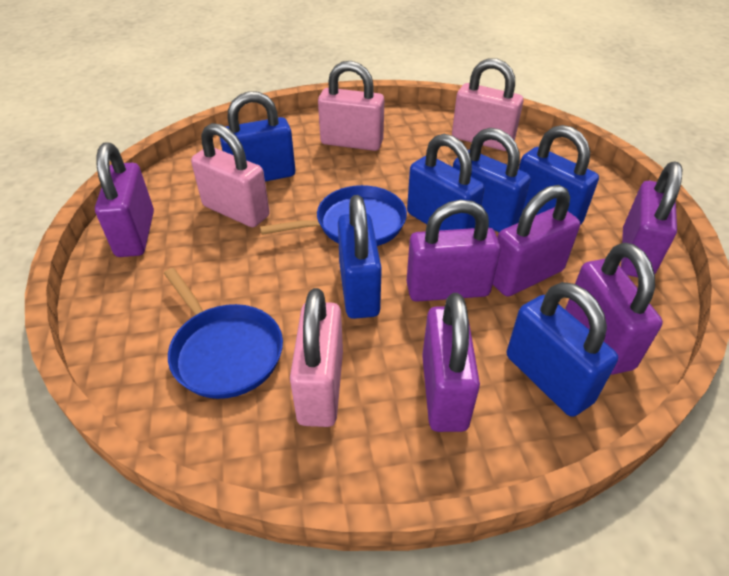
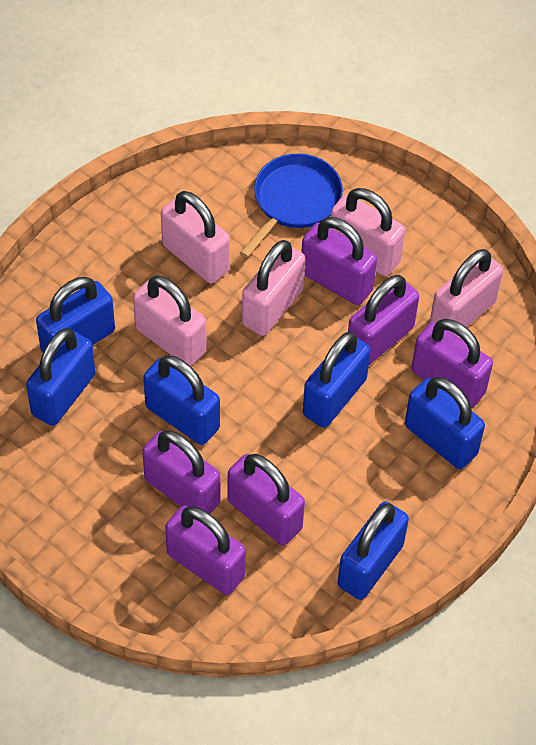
blue pan: [164,268,283,399] [260,185,407,246] = 2 -> [240,154,343,258] = 1
pink padlock: [191,123,270,227] [290,288,343,427] [318,61,384,151] [452,58,523,151] = 4 -> [133,275,207,366] [161,191,230,284] [242,240,306,336] [331,188,405,276] [429,249,503,336] = 5

